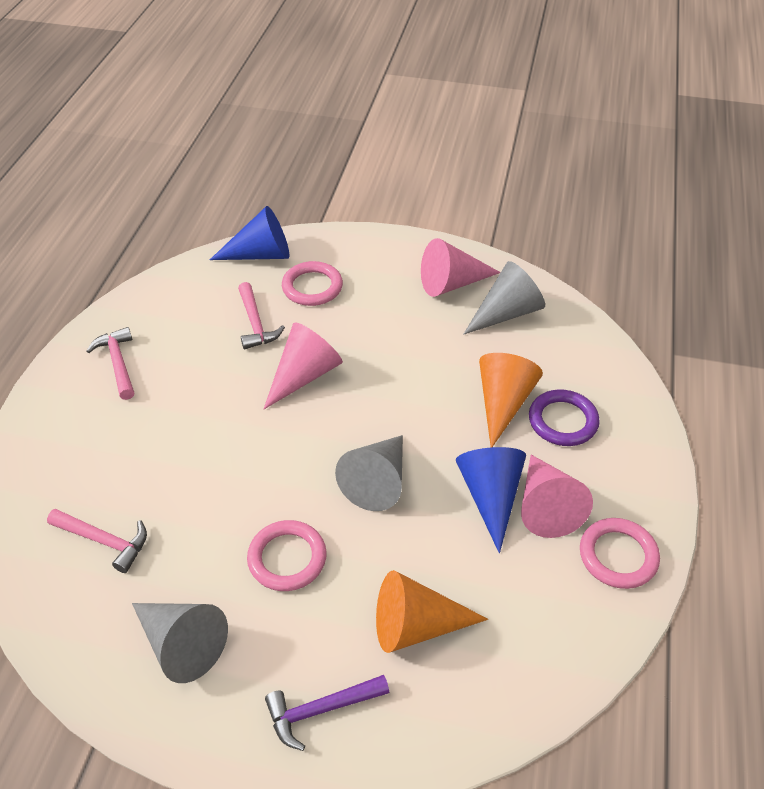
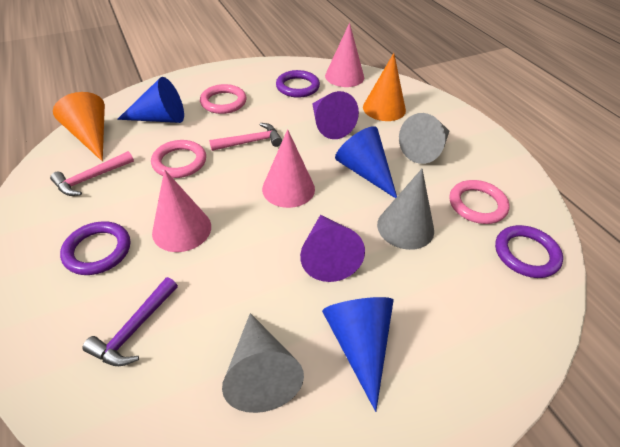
blue cone: [210,206,289,260] [456,447,526,553] = 2 -> [117,77,184,123] [322,297,394,412] [335,126,397,198] = 3
pink hammer: [47,509,147,573] [86,327,134,400] [238,282,285,350] = 3 -> [50,151,134,196] [209,123,282,151] = 2
purple cone: none = 0 -> [300,215,365,282] [312,91,359,139] = 2
purple ring: [529,389,600,446] = 1 -> [60,221,130,275] [276,70,320,98] [495,225,563,278] = 3

